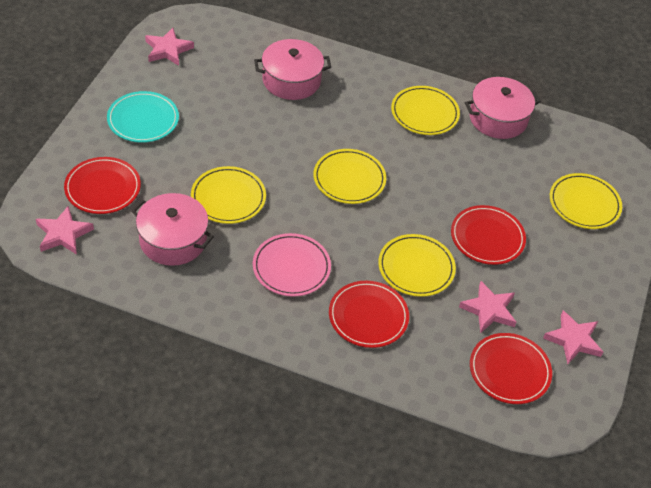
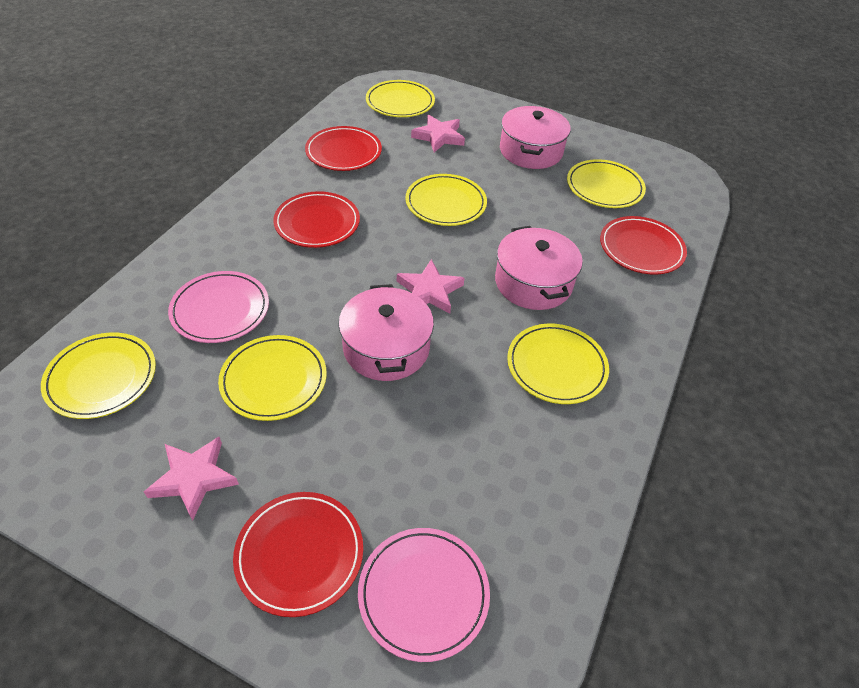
pink plate: [253,233,331,297] = 1 -> [168,271,269,343] [358,528,490,662] = 2
pink star: [36,206,94,255] [145,28,194,66] [459,281,516,333] [543,310,603,364] = 4 -> [144,437,239,520] [397,259,464,313] [411,115,465,152] = 3
turquoise plate: [107,91,179,143] = 1 -> none = 0
yellow plate: [191,166,266,224] [313,149,386,204] [378,234,456,297] [391,86,460,135] [550,173,622,229] = 5 -> [41,332,156,419] [218,335,327,421] [366,80,435,117] [406,174,487,226] [507,323,609,404] [567,159,646,208] = 6

